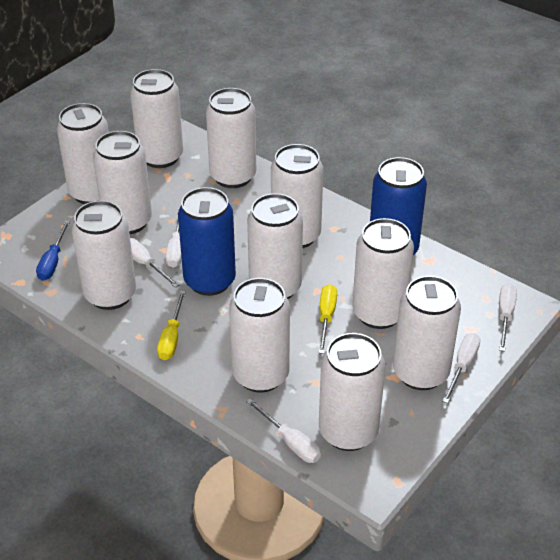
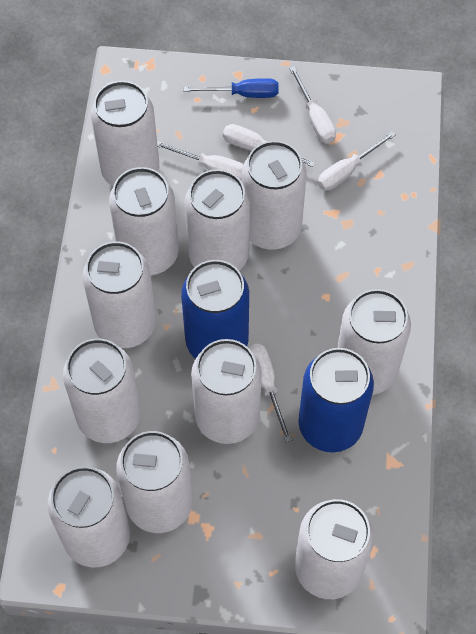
yellow screwdriver: [157,291,186,360] [319,284,337,354] = 2 -> none = 0

